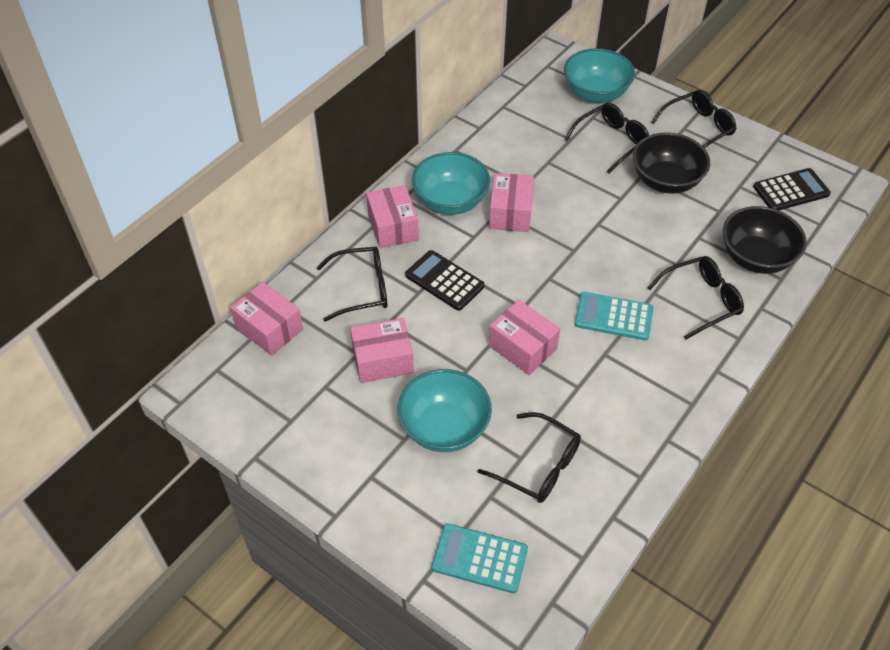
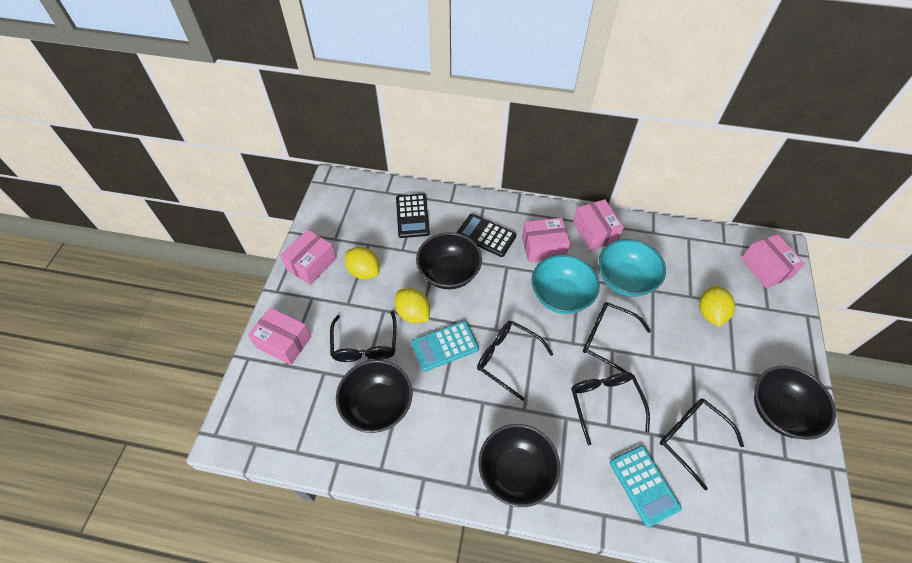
black bowl: [633,132,710,194] [723,206,807,274] = 2 -> [336,360,413,433] [416,232,482,289] [478,424,560,507] [754,366,836,440] = 4
turquoise bowl: [398,369,492,452] [412,152,490,215] [564,48,635,103] = 3 -> [532,255,600,314] [599,239,666,297] = 2
yellow lemon: none = 0 -> [345,247,380,279] [395,288,430,323] [699,286,735,327] = 3

